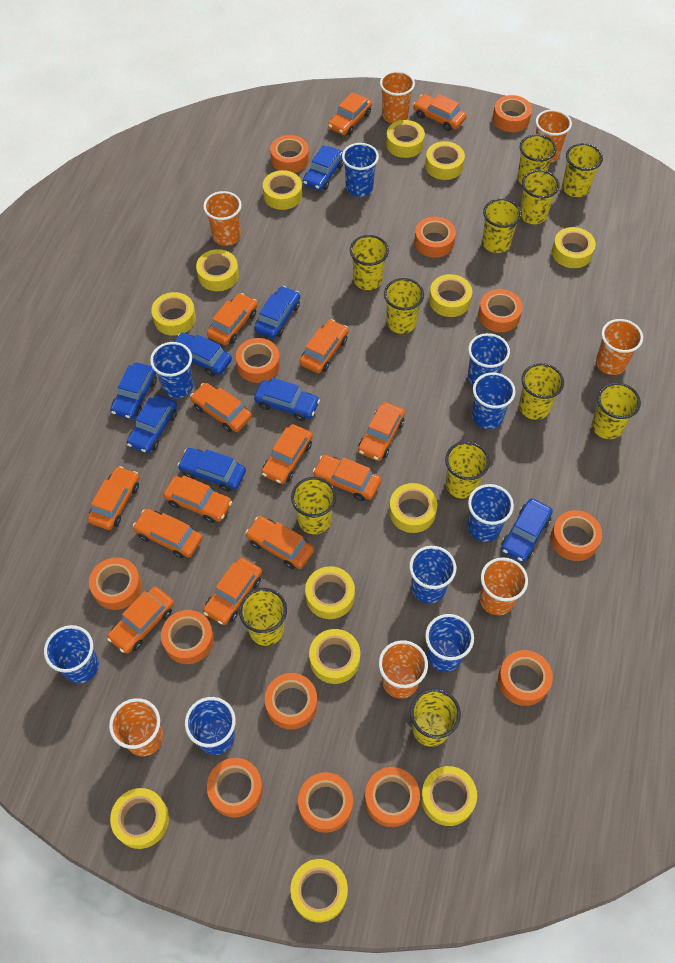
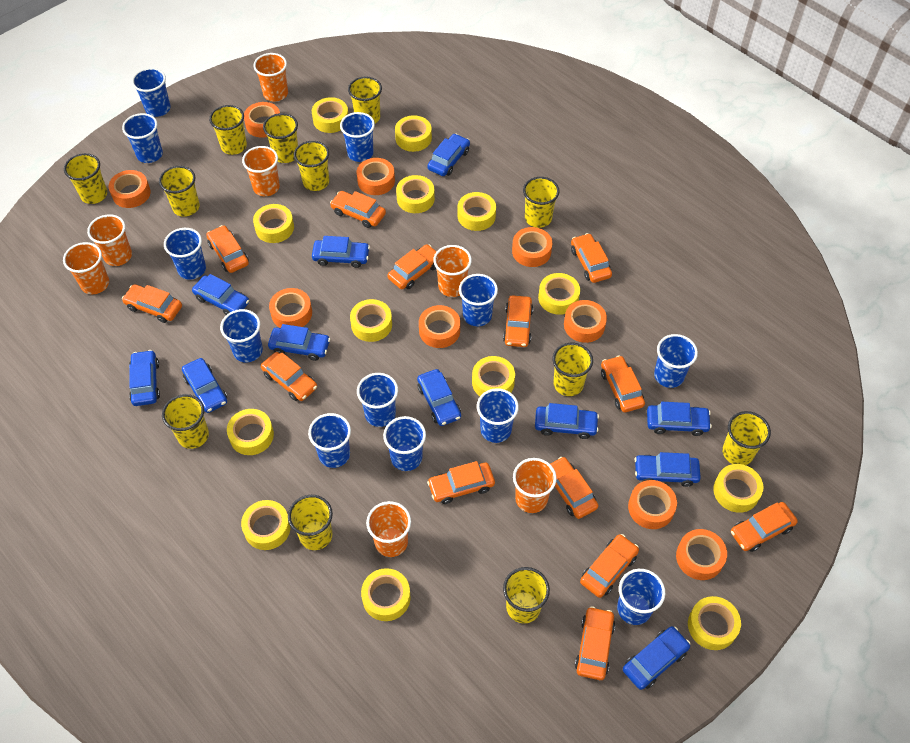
blue car: [110,363,157,419] [127,395,177,453] [174,332,232,376] [177,448,246,492] [254,286,300,339] [254,378,320,421] [303,145,344,191] [501,498,553,562] = 8 -> [129,350,160,406] [182,358,227,413] [192,274,249,315] [268,324,330,361] [312,236,370,268] [417,369,461,426] [427,134,470,176] [535,403,599,439] [623,626,690,690] [634,452,701,487] [647,402,712,436] = 11
blue cup: [44,625,99,683] [150,342,193,398] [185,697,236,755] [342,143,379,197] [409,546,456,603] [425,614,474,672] [467,484,514,542] [468,333,510,385] [472,373,516,429] = 9 -> [122,113,163,163] [132,68,171,117] [164,228,206,280] [220,309,263,362] [308,413,351,468] [340,112,375,162] [357,373,398,427] [383,416,426,471] [459,274,498,327] [477,388,519,443] [617,569,665,625] [654,334,698,388] = 12
orange car: [87,466,139,530] [107,587,174,654] [133,509,202,558] [163,475,232,523] [190,383,252,432] [203,558,262,625] [207,293,257,345] [245,516,314,569] [262,424,313,484] [300,319,348,373] [313,455,381,501] [328,92,372,135] [358,402,405,461] [413,94,467,131] = 14 -> [122,284,182,323] [206,225,249,273] [261,352,317,401] [330,191,386,228] [387,244,437,289] [427,461,495,504] [503,295,533,347] [550,457,599,519] [571,233,612,283] [575,606,615,680] [580,534,639,598] [601,355,645,412] [731,502,798,552] = 13
orange tape: [89,557,142,610] [161,610,214,664] [207,758,263,818] [236,338,280,383] [265,673,318,730] [270,135,309,173] [298,772,353,833] [365,767,420,827] [414,217,456,258] [478,289,523,332] [493,95,532,132] [498,650,553,706] [550,510,602,561] = 13 -> [108,170,151,208] [244,102,280,138] [269,288,312,328] [357,158,395,195] [419,305,460,348] [512,227,552,267] [564,300,607,343] [628,480,677,529] [676,529,727,580] = 9

